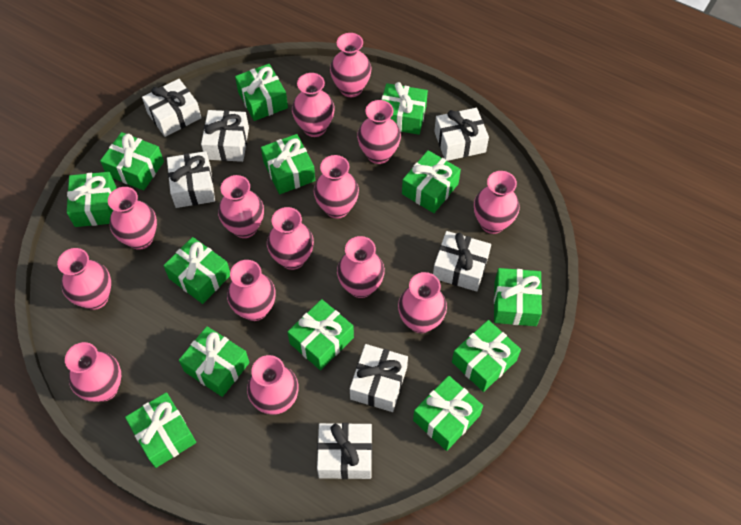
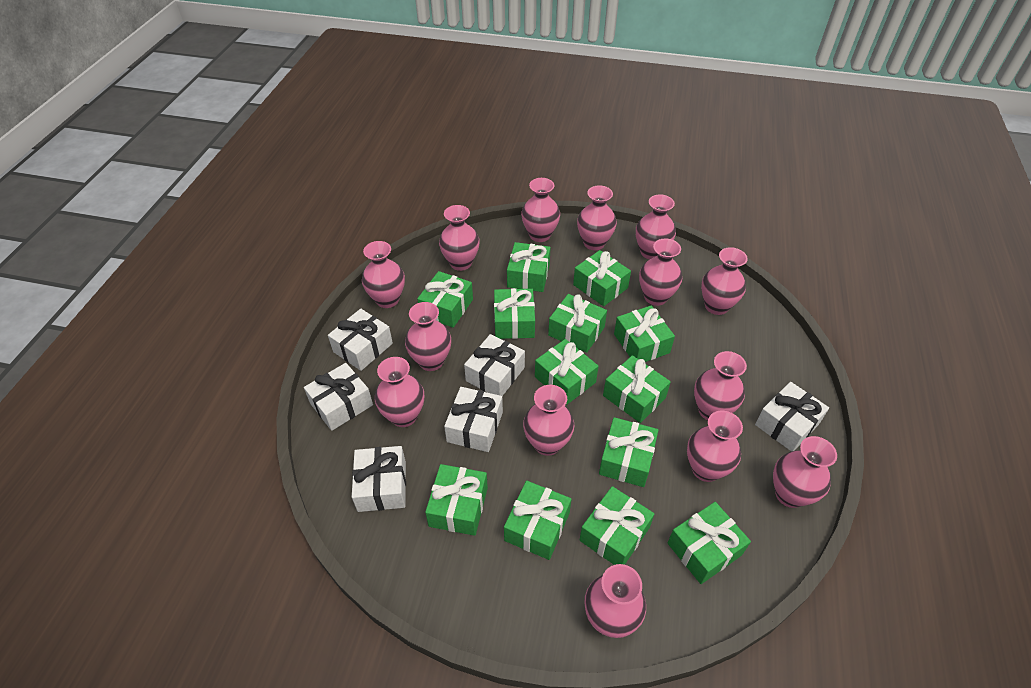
white gift: [142,79,202,137] [167,151,215,208] [201,110,249,162] [317,423,372,479] [350,344,408,412] [433,231,491,292] [434,108,489,161] = 7 -> [304,363,373,431] [328,309,393,371] [352,446,406,512] [444,387,503,452] [464,334,525,396] [755,382,829,451] = 6

